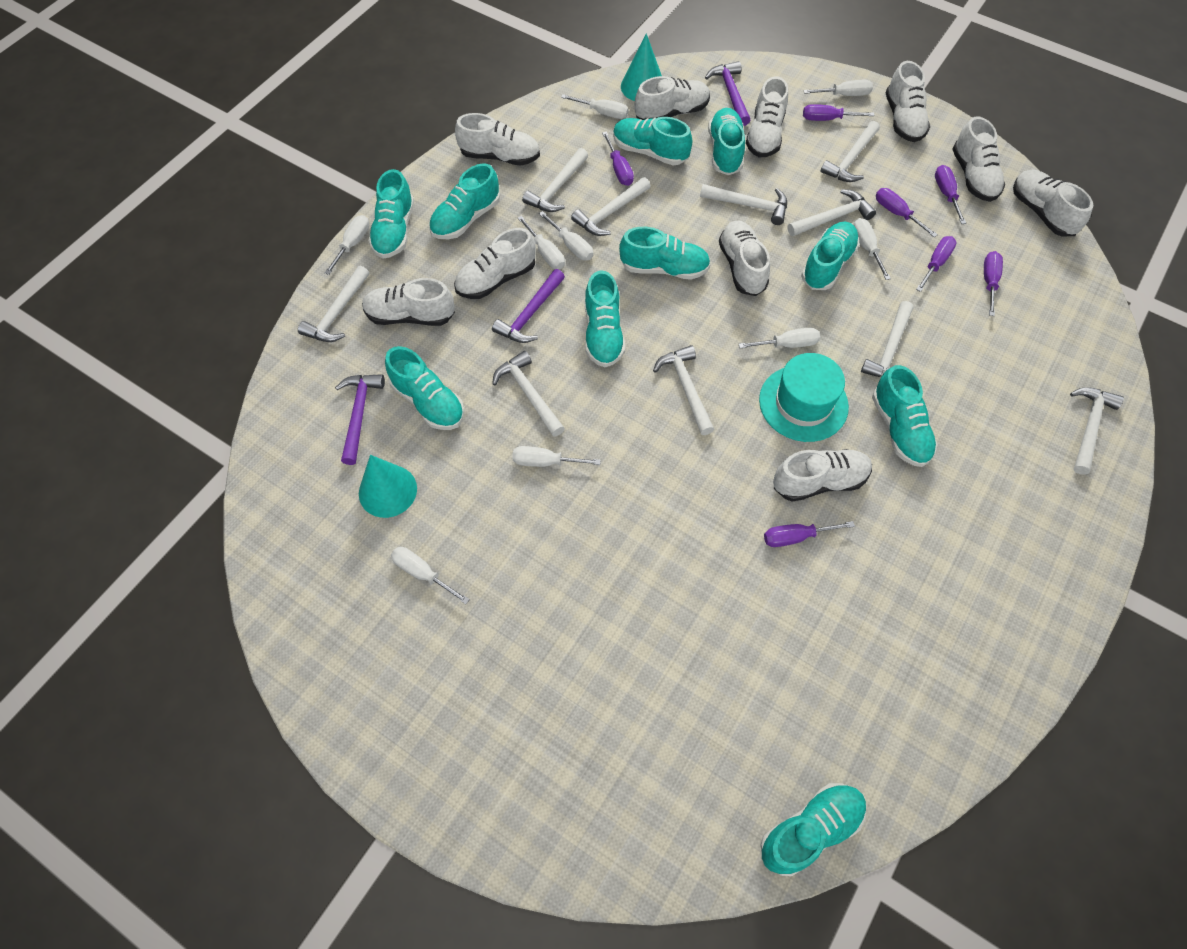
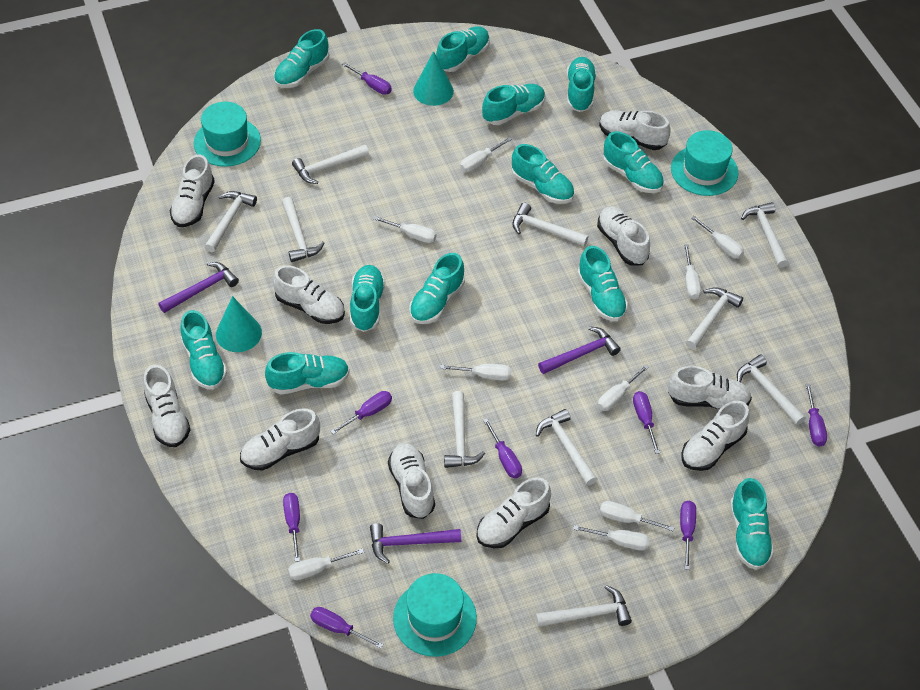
purple screwdriver: [602,132,634,186] [764,521,855,547] [803,104,874,121] [876,188,938,237] [916,236,957,292] [935,165,966,224] [984,251,1003,316] = 7 -> [283,493,300,562] [310,607,383,649] [330,391,392,435] [342,62,392,95] [483,418,522,478] [633,391,660,454] [680,501,696,570] [805,384,827,447] = 8
turquoise hat: [759,353,849,442] = 1 -> [194,102,261,167] [393,573,477,657] [671,130,738,196] = 3
turquoise shoe: [368,169,414,258] [385,346,465,430] [429,164,500,239] [585,270,625,367] [613,117,693,165] [619,227,710,280] [708,108,745,175] [760,783,867,876] [801,222,860,290] [872,365,937,467] = 10 -> [180,310,227,389] [265,352,350,395] [274,29,329,88] [350,265,385,332] [409,253,465,324] [436,26,490,72] [482,84,545,125] [512,144,574,204] [566,57,596,112] [577,246,628,321] [603,131,664,193] [730,478,774,570] = 12

